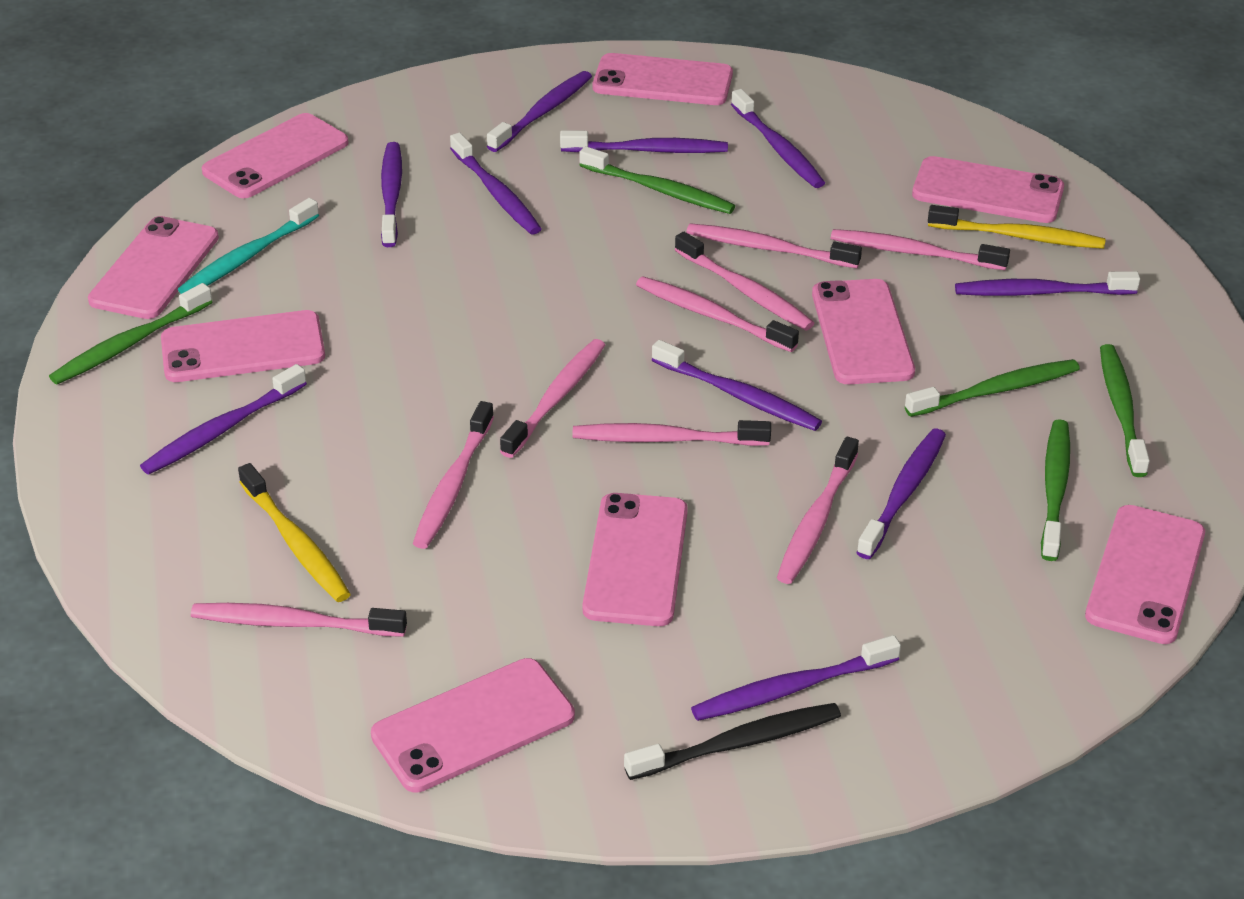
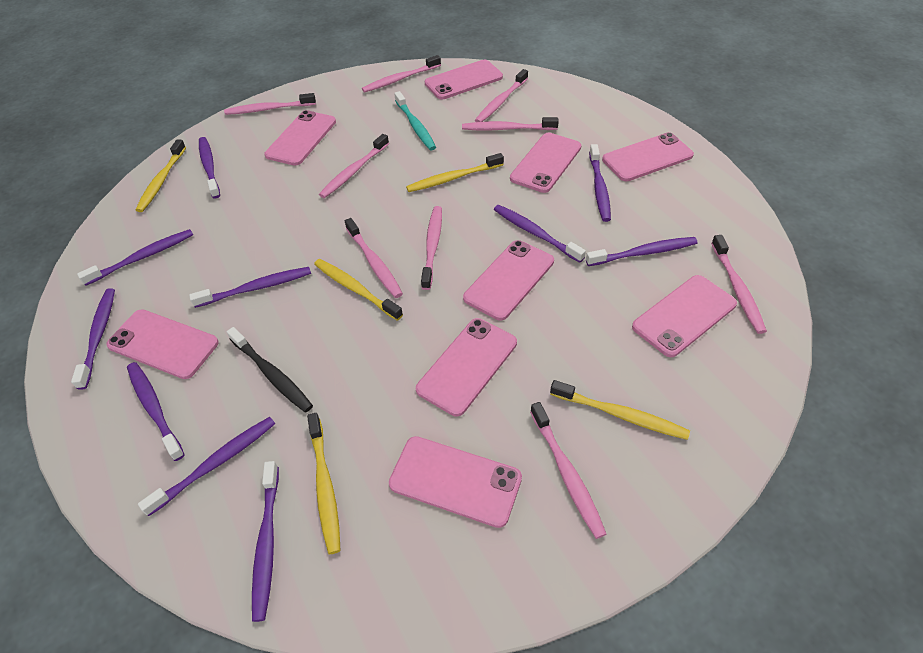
green toothbrush: [49,283,212,384] [579,146,735,214] [905,359,1080,417] [1041,419,1070,561] [1100,344,1150,477] = 5 -> none = 0
yellow toothbrush: [238,463,351,602] [928,205,1106,249] = 2 -> [135,139,186,212] [307,413,341,554] [314,259,403,321] [406,153,504,192] [550,380,690,440] = 5

